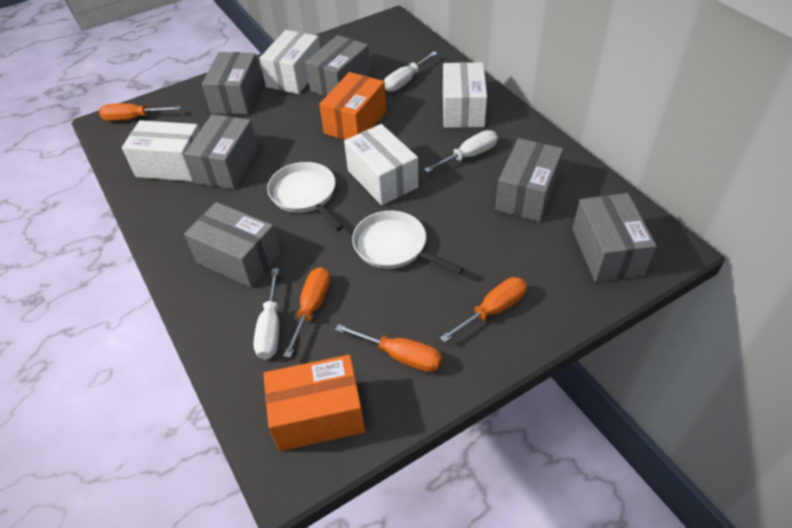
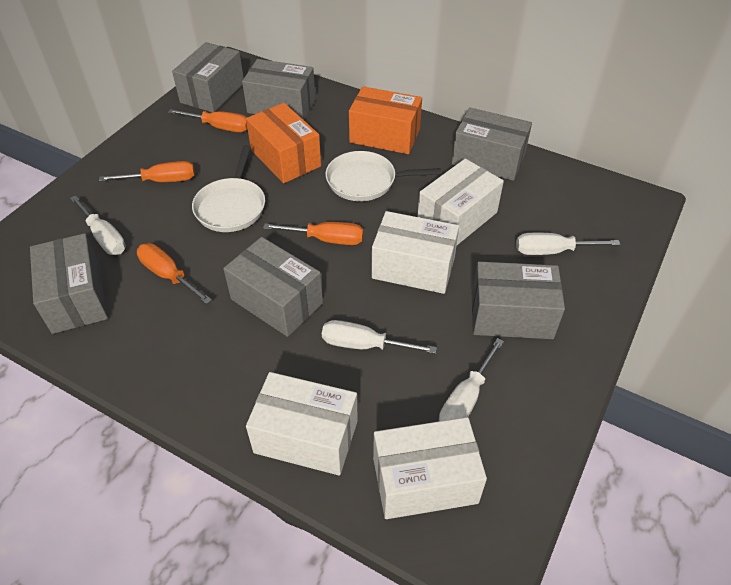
white screwdriver: [253,268,279,359] [384,52,437,92] [424,130,498,173] = 3 -> [70,195,126,255] [322,320,437,354] [439,338,504,421] [516,233,620,255] = 4

